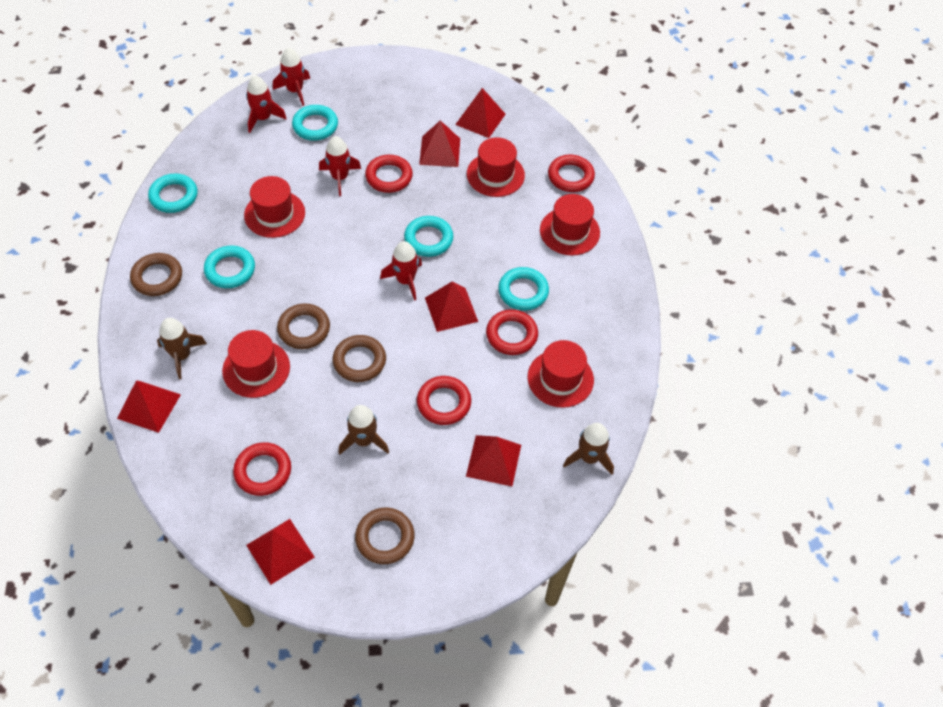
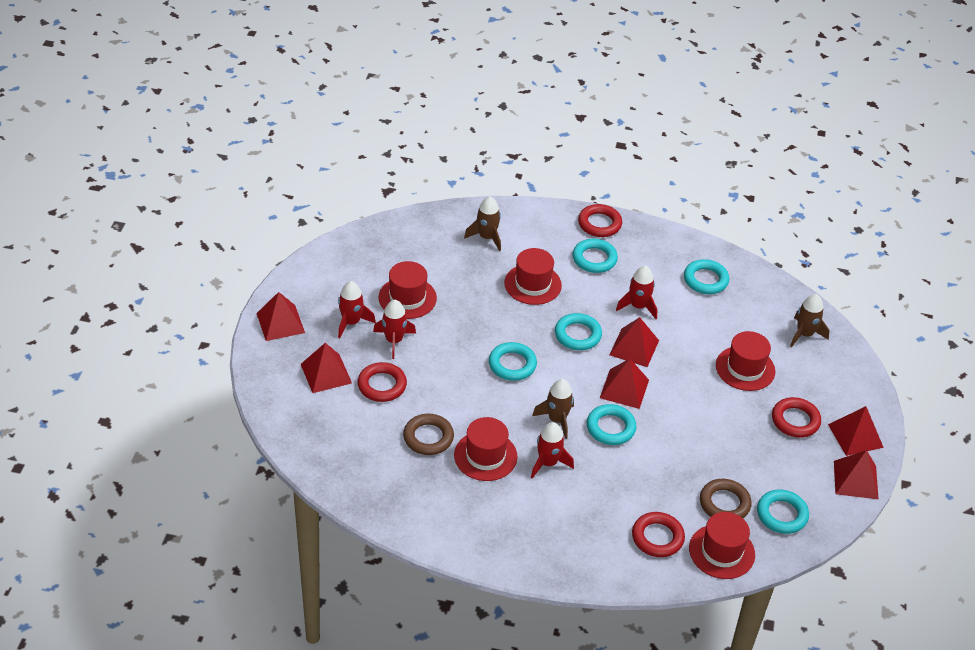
brown ring: [130,253,182,296] [277,303,330,349] [333,335,386,382] [355,508,415,564] = 4 -> [403,414,454,455] [700,479,752,518] = 2
red ring: [233,442,291,496] [365,155,413,193] [417,376,471,425] [486,309,538,355] [548,155,595,192] = 5 -> [357,362,407,402] [578,204,622,237] [632,512,685,557] [772,397,821,438] = 4
turquoise ring: [148,173,197,213] [204,246,255,288] [292,105,338,141] [404,216,453,257] [498,267,549,310] = 5 -> [489,342,537,381] [555,313,602,350] [573,239,618,273] [587,404,637,445] [684,259,729,294] [757,489,809,534] = 6

